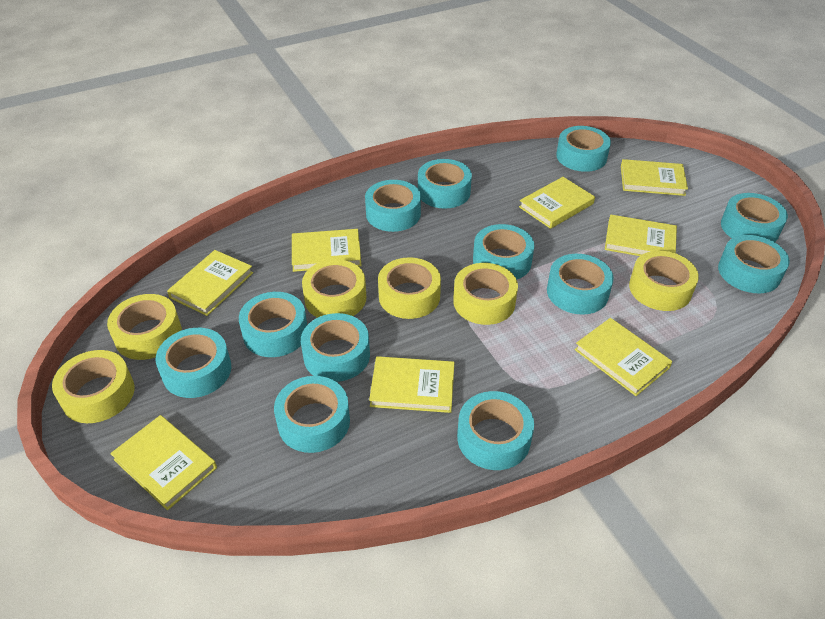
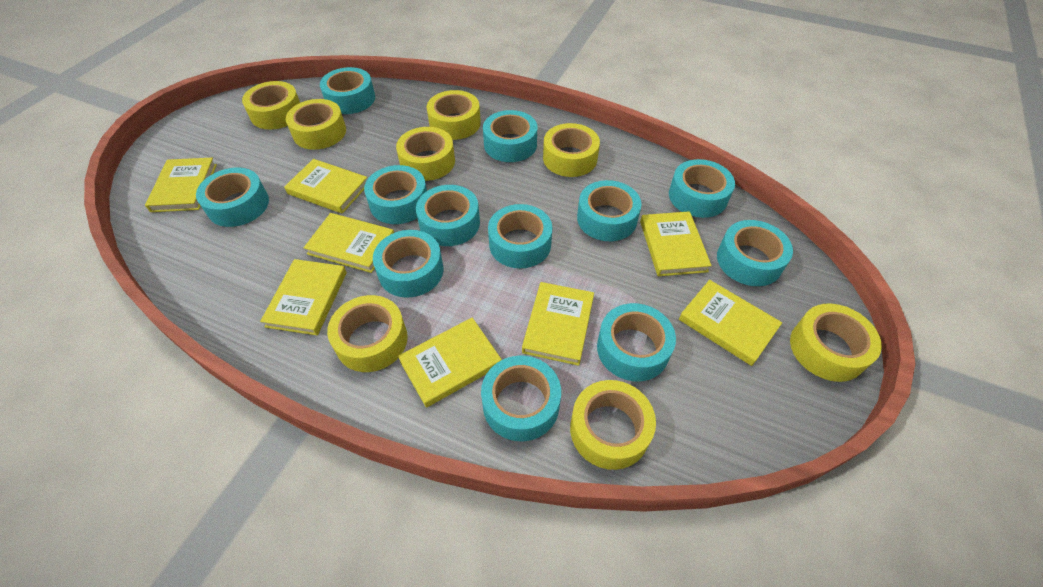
yellow tape: [52,350,135,423] [107,294,182,360] [302,259,366,318] [378,257,441,319] [453,263,518,325] [629,251,699,311] = 6 -> [242,81,300,130] [286,99,346,150] [327,295,408,372] [396,127,455,181] [426,90,481,140] [543,123,600,177] [570,380,656,470] [790,304,882,382] = 8

